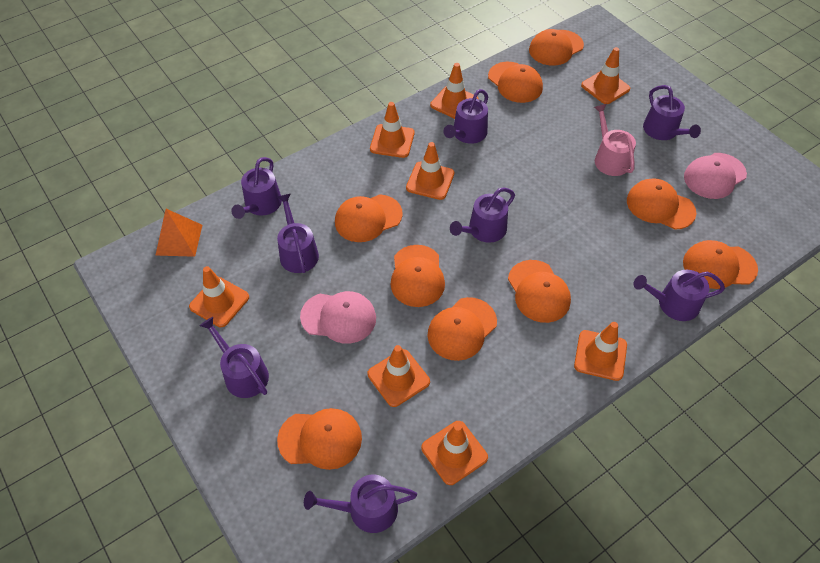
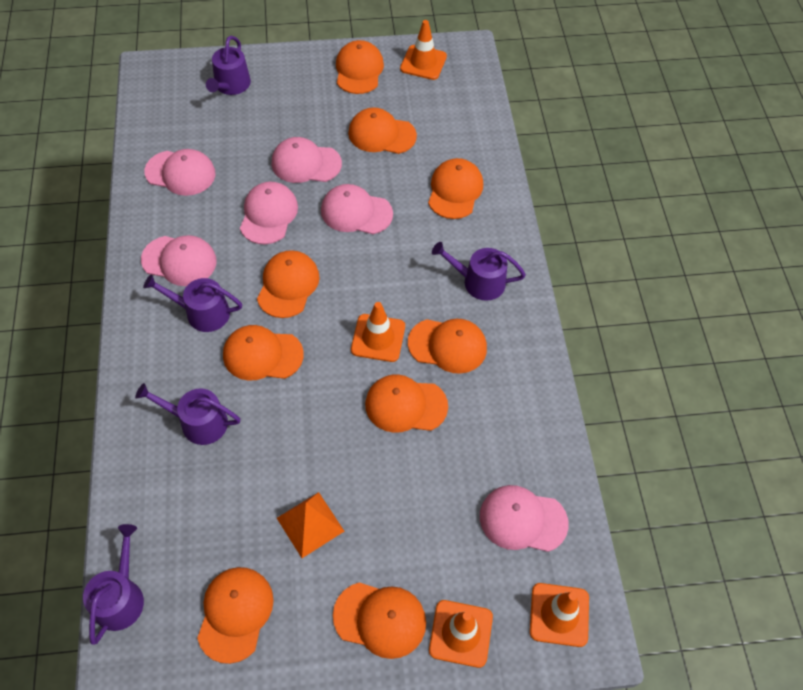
orange traffic cone: [189,266,249,327] [368,345,430,407] [370,102,414,158] [406,142,454,200] [421,421,488,485] [430,63,478,119] [574,322,627,381] [581,47,630,104] = 8 -> [351,302,405,362] [400,20,447,80] [429,600,493,668] [530,583,589,647] = 4
pink cap: [300,291,376,344] [684,153,747,199] = 2 -> [141,235,217,286] [145,149,215,196] [240,182,298,244] [272,137,342,183] [321,184,393,234] [480,485,569,552] = 6
pink watering can: [594,104,636,176] = 1 -> none = 0
purple watering can: [200,317,269,398] [231,157,282,219] [277,194,319,273] [304,475,417,533] [443,89,488,144] [450,187,515,243] [634,270,725,321] [643,85,701,140] = 8 -> [83,524,144,644] [135,383,240,445] [143,274,242,332] [206,36,251,95] [432,242,526,301] = 5

